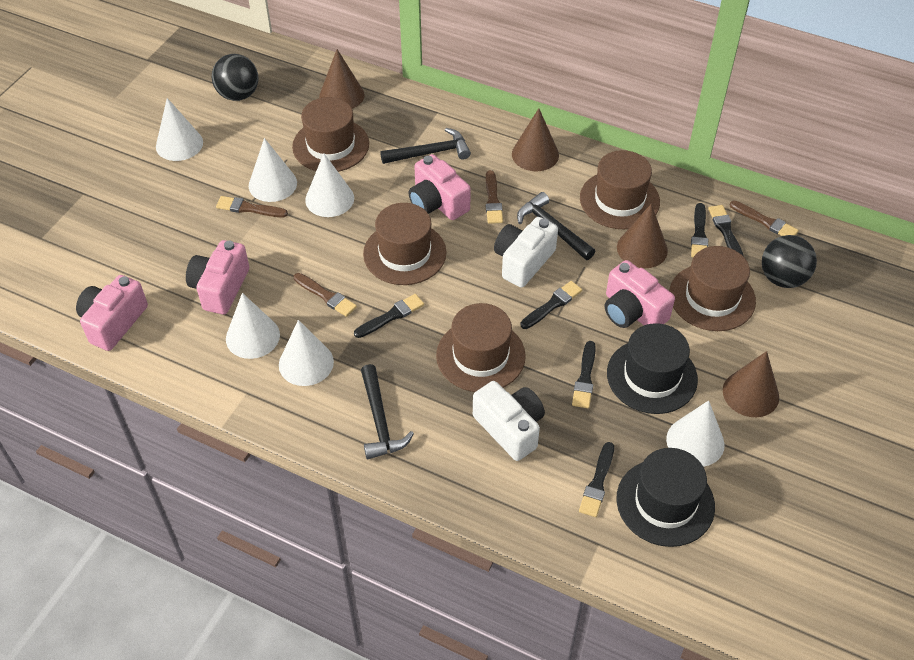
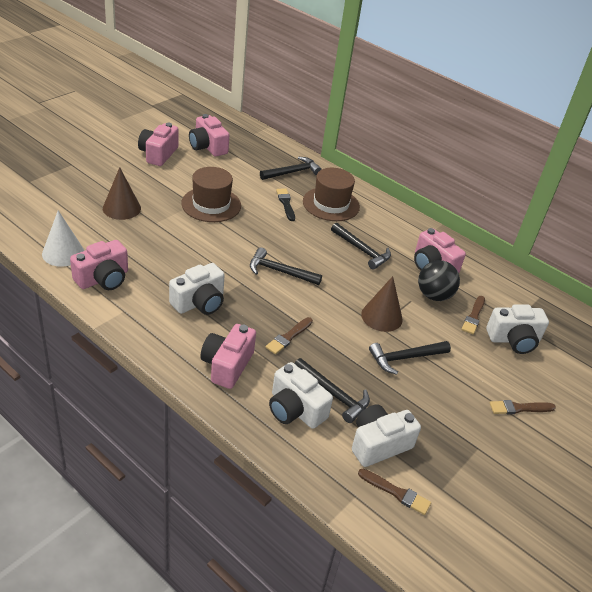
black ball: [212,54,259,101] [762,235,817,288] = 2 -> [418,260,460,301] = 1
black brush: [354,294,424,338] [521,281,582,329] [572,341,596,408] [579,442,614,517] [691,203,708,258] [708,205,744,257] = 6 -> [276,188,295,221] = 1
black hammer: [361,364,414,460] [380,128,471,164] [517,192,595,260] = 3 -> [250,248,322,285] [260,157,322,180] [294,358,370,423] [331,223,391,270] [369,341,451,375] = 5
black hat: [607,323,698,414] [616,448,715,547] = 2 -> none = 0
brown cone: [319,49,365,109] [512,108,559,171] [617,204,668,268] [723,351,779,417] = 4 -> [103,167,141,220] [361,276,403,332] = 2
brown hat: [292,97,369,172] [363,203,447,285] [436,303,526,392] [580,150,660,229] [669,246,756,331] = 5 -> [181,167,241,222] [303,168,360,221] = 2
pink camera: [76,275,148,351] [186,240,249,314] [408,154,471,220] [605,260,675,328] = 4 -> [70,240,128,290] [138,123,179,166] [189,114,229,156] [201,324,256,389] [414,228,466,273] = 5
white camera: [473,381,545,461] [494,217,558,288] = 2 -> [169,263,225,315] [269,362,333,429] [352,404,421,467] [486,304,549,354] = 4
white cone: [156,98,203,161] [226,293,280,359] [249,138,297,202] [279,320,334,386] [305,154,354,217] [666,400,725,467] = 6 -> [42,211,84,267] = 1

